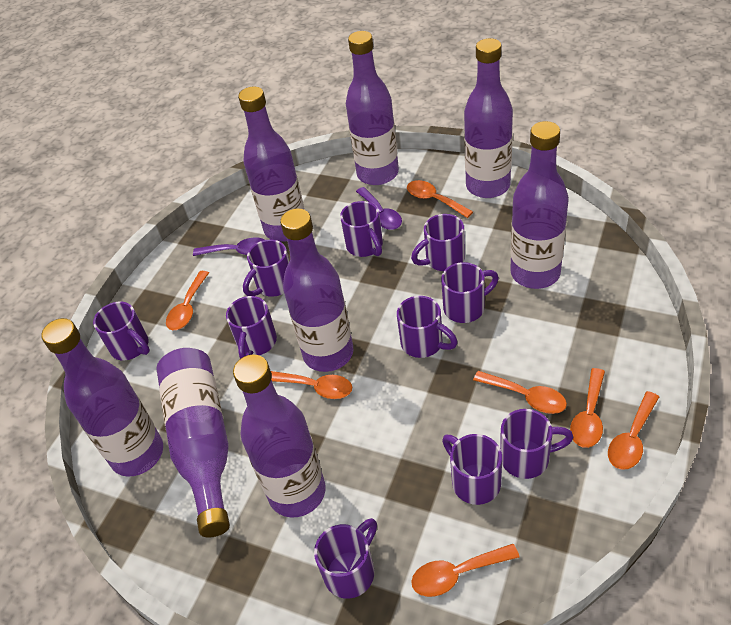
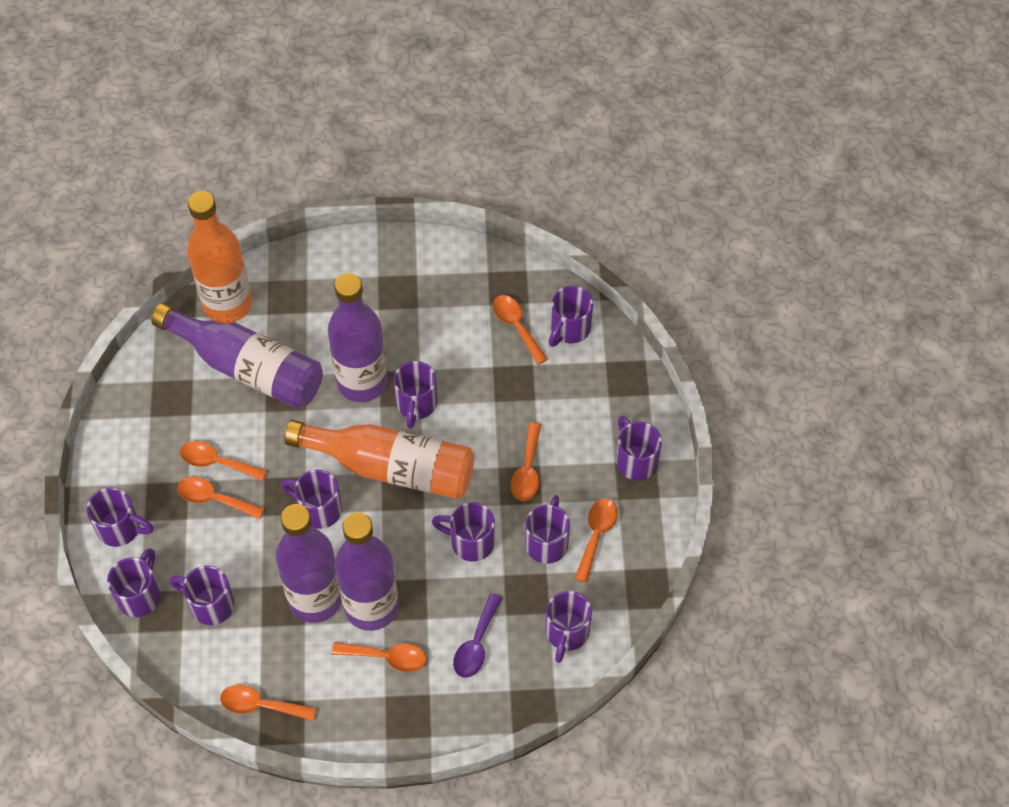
orange bottle: none = 0 -> [187,191,252,322] [284,420,474,499] = 2
purple bottle: [42,318,163,477] [156,348,230,538] [233,354,325,517] [238,86,304,242] [280,208,353,372] [346,31,399,185] [464,38,513,198] [510,121,569,289] = 8 -> [151,303,323,409] [276,504,342,623] [328,273,387,402] [335,512,399,631] = 4
purple spoon: [193,237,265,256] [356,187,402,230] = 2 -> [453,593,502,678] = 1

